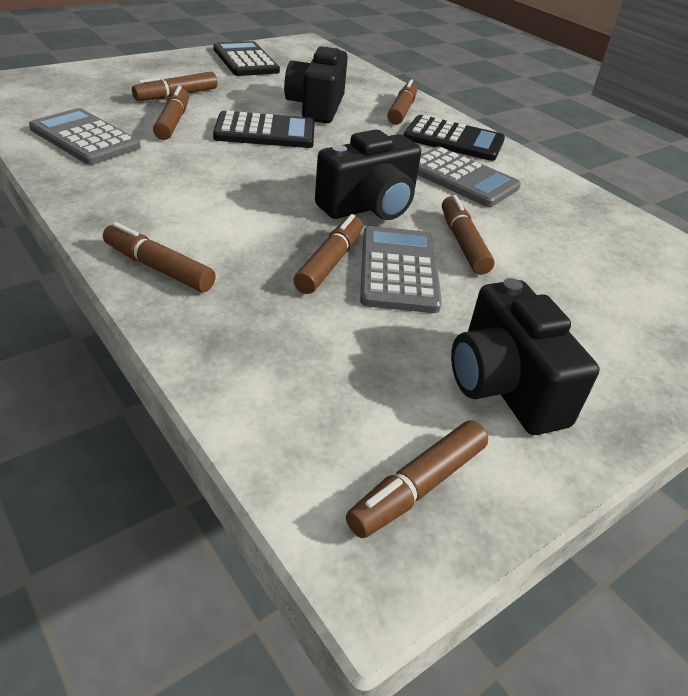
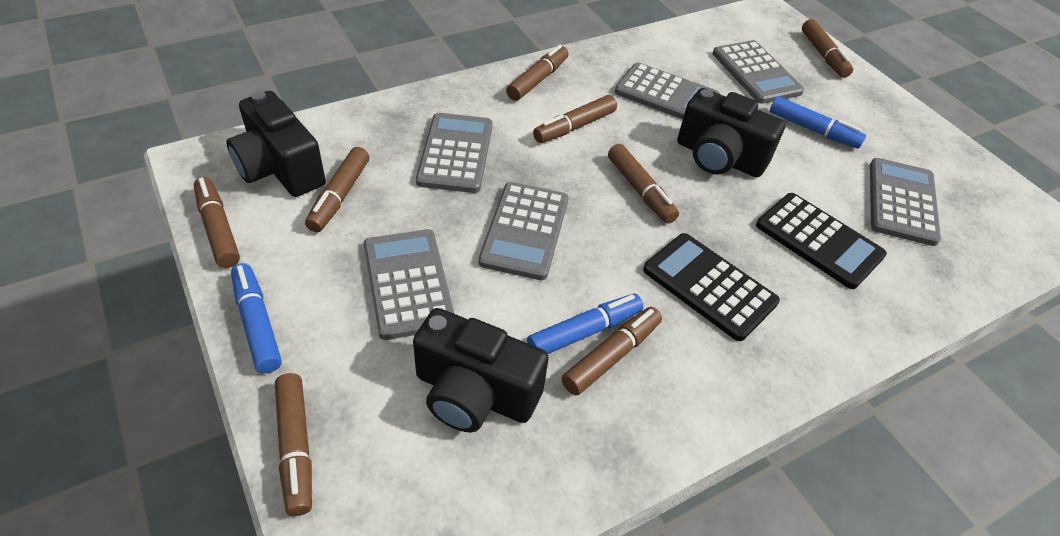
black calculator: [213,41,280,76] [213,111,315,148] [404,115,505,161] = 3 -> [643,233,780,341] [756,193,887,289] = 2
blue marker: none = 0 -> [231,263,282,373] [527,294,643,354] [770,96,866,149] = 3
brown marker: [103,222,216,292] [132,72,218,101] [153,86,189,140] [293,214,363,294] [346,420,488,538] [387,79,417,125] [442,195,494,275] = 7 -> [194,177,240,268] [275,373,312,516] [305,147,369,232] [506,45,568,101] [533,95,617,143] [562,307,662,395] [608,144,679,223] [802,19,853,78] = 8
grey calculator: [29,108,141,165] [360,226,442,313] [417,146,521,207] = 3 -> [364,229,455,340] [416,113,492,193] [478,182,569,280] [615,62,720,119] [713,40,804,104] [870,158,941,246] = 6

